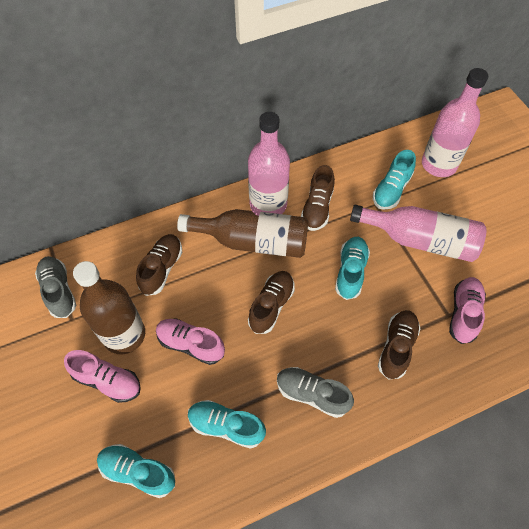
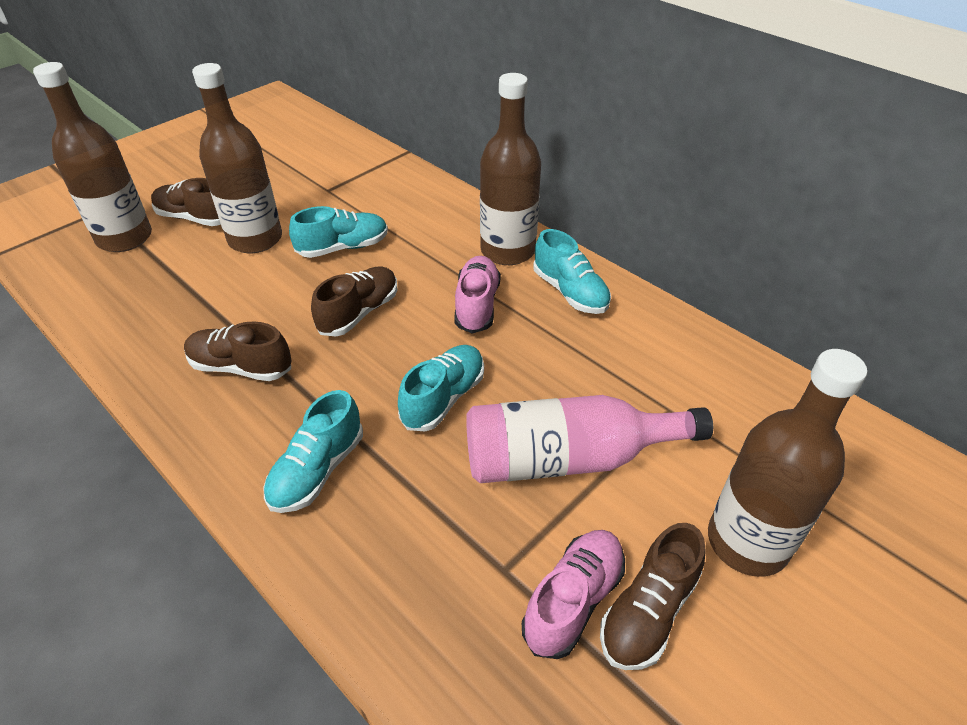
brown bottle: [73,261,145,354] [177,209,308,258] = 2 -> [33,62,152,252] [192,63,282,253] [480,73,541,265] [708,349,867,577] = 4
grey shoe: [35,256,76,318] [277,367,354,418] = 2 -> none = 0
pink bottle: [248,112,290,214] [350,205,486,262] [422,68,488,177] = 3 -> [466,395,713,483] = 1
pink shoe: [64,350,141,403] [156,319,225,365] [449,277,486,344] = 3 -> [454,256,501,334] [522,530,625,659] = 2

